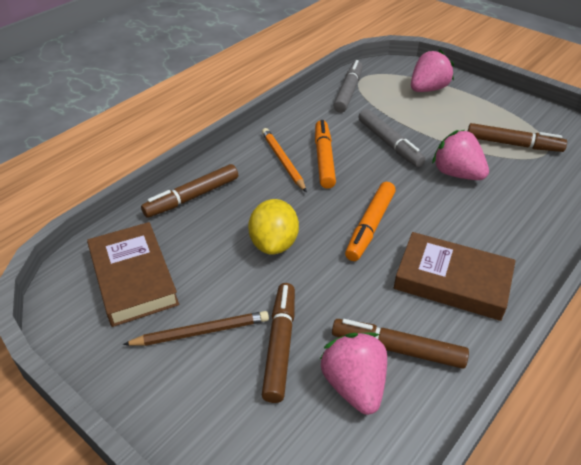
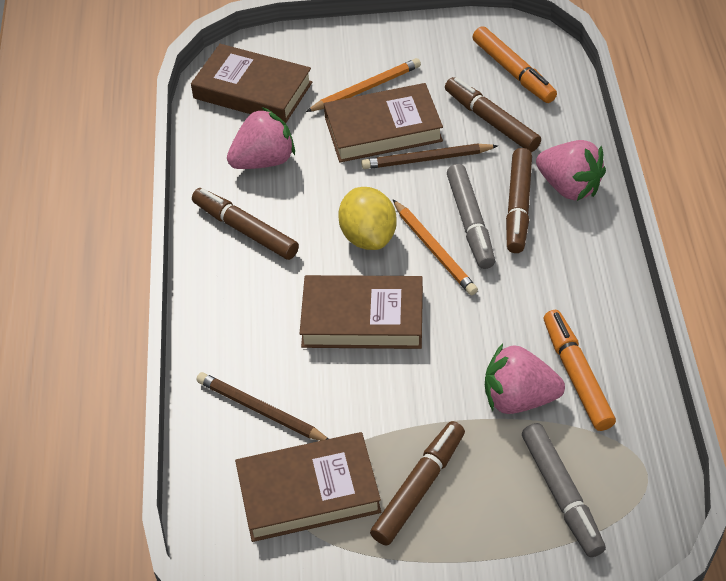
brown book: [87,222,179,327] [394,232,516,321] = 2 -> [191,44,312,123] [235,432,381,542] [299,275,423,349] [324,83,443,162] = 4
brown pencil: [123,311,269,346] = 1 -> [196,372,328,441] [361,143,498,169] = 2
orange pencil: [262,128,307,192] = 1 -> [306,58,421,112] [393,200,478,295] = 2

